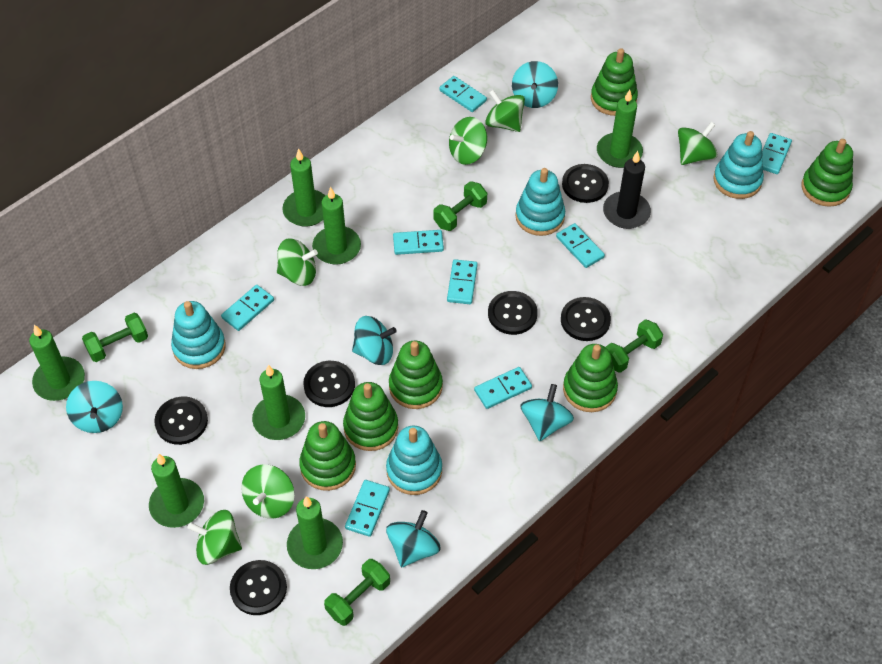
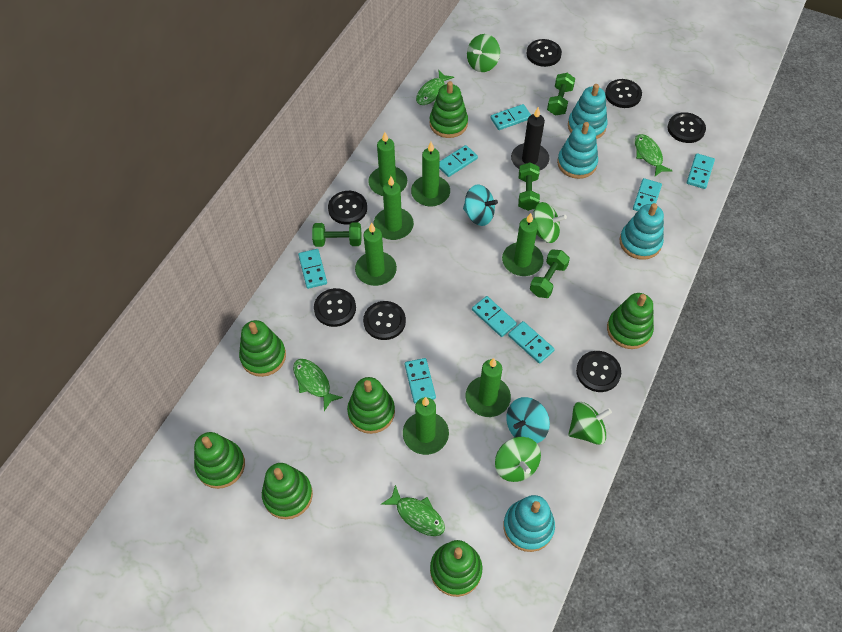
black button: [154,396,208,445] [230,560,287,615] [303,361,355,407] [488,291,538,335] [561,297,611,341] [562,164,609,203] = 6 -> [314,288,356,327] [328,191,367,225] [363,301,406,340] [526,39,562,67] [576,351,621,392] [605,79,642,108] [668,112,706,143] = 7
green fish: none = 0 -> [293,359,343,411] [381,485,445,536] [416,70,454,105] [635,134,673,176] = 4
green spinning top: [188,510,242,565] [241,465,294,519] [277,239,318,286] [449,117,487,165] [485,89,525,132] [678,122,718,165] = 6 -> [467,34,500,72] [495,437,541,482] [532,202,567,243] [568,402,612,445] = 4
green stacking toy: [299,421,356,491] [343,382,398,451] [389,341,443,409] [563,344,618,412] [591,48,638,116] [802,139,853,207] = 6 -> [194,432,245,489] [239,320,286,377] [262,463,313,519] [347,377,395,434] [430,81,468,138] [430,540,482,597] [607,293,654,349] = 7
turquoise spinning top: [66,381,123,433] [352,316,397,365] [386,510,440,567] [512,61,558,108] [520,384,574,441] = 5 -> [463,185,498,226] [506,397,550,443] = 2

